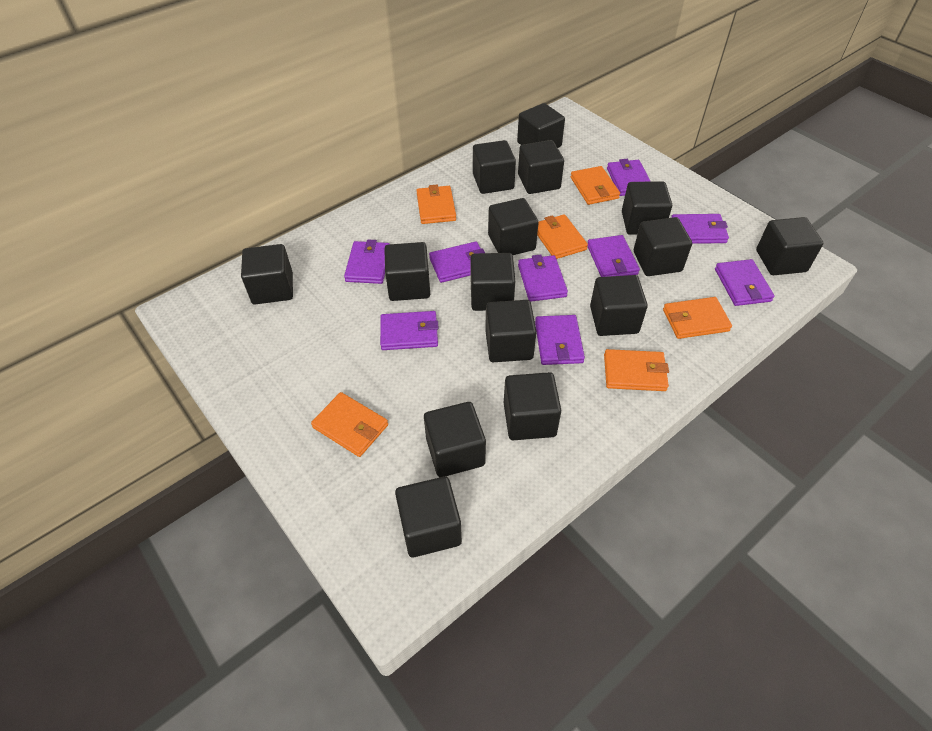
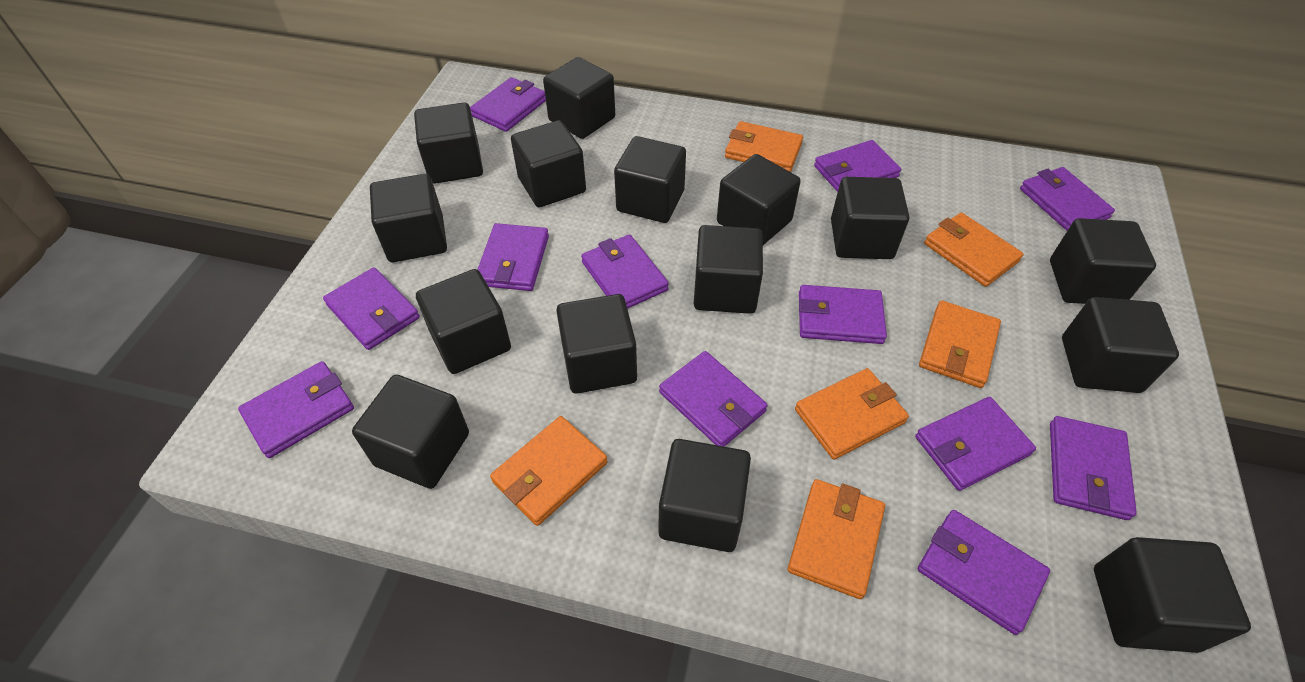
purple wallet: [344,239,390,284] [380,311,439,350] [429,242,485,283] [518,254,568,302] [535,315,585,365] [587,235,640,277] [607,159,651,196] [672,214,729,244] [715,259,774,306] = 9 -> [238,361,354,458] [323,267,420,350] [470,77,546,132] [477,223,549,291] [581,234,669,309] [659,351,768,447] [799,285,887,344] [814,140,901,192] [915,397,1036,491] [918,510,1050,635] [1020,167,1115,231] [1050,416,1137,520] = 12

